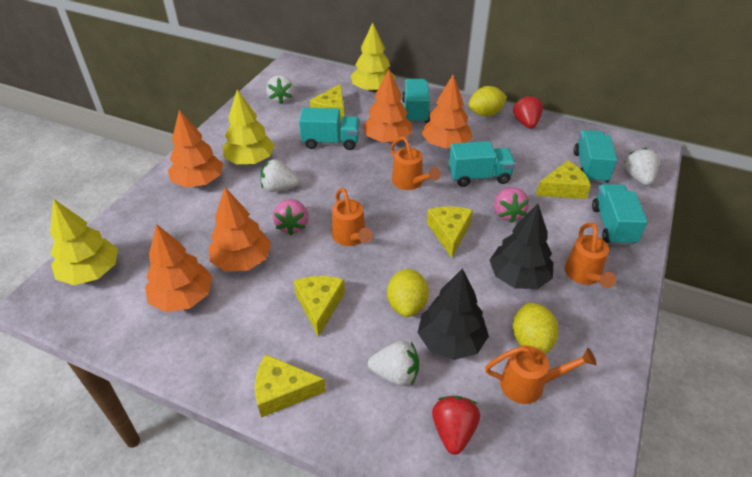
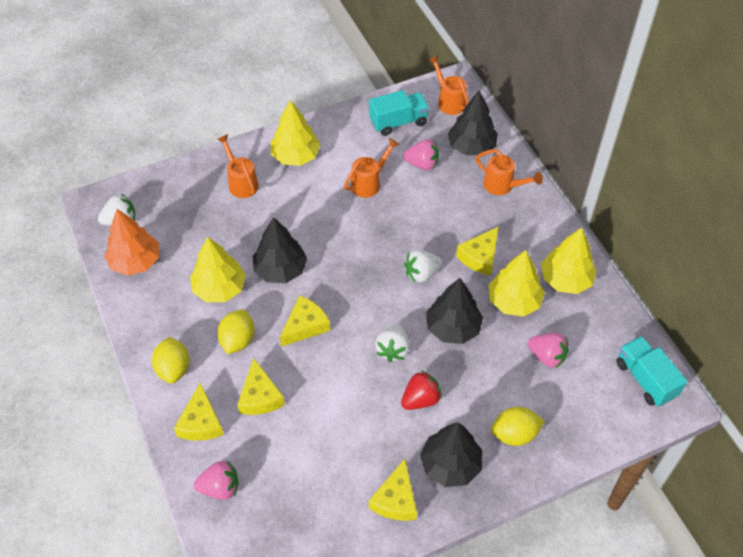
black tree: [418,268,489,360] [490,204,553,289] = 2 -> [253,217,307,283] [420,422,482,487] [426,278,483,344] [448,90,498,155] = 4
orange tree: [145,224,212,312] [168,110,223,188] [209,187,271,272] [362,69,412,143] [422,75,472,148] = 5 -> [104,209,159,276] = 1
pink strawberry: [273,199,309,235] [494,187,529,222] = 2 -> [194,461,238,500] [403,140,439,170] [528,333,569,369] = 3
red strawberry: [432,396,480,455] [513,95,543,129] = 2 -> [401,371,442,410] = 1
turquoise truck: [299,107,360,150] [402,79,430,124] [449,141,515,187] [574,130,617,183] [592,184,648,246] = 5 -> [369,90,429,136] [617,336,688,407] = 2
white strawberry: [260,159,300,192] [266,75,294,104] [368,341,419,386] [625,148,659,185] = 4 -> [98,194,135,226] [375,324,410,362] [404,250,443,283] = 3
yellow tree: [50,199,118,285] [223,89,275,164] [351,22,395,92] = 3 -> [190,237,246,302] [271,100,321,166] [489,250,545,317] [541,227,597,294] = 4

